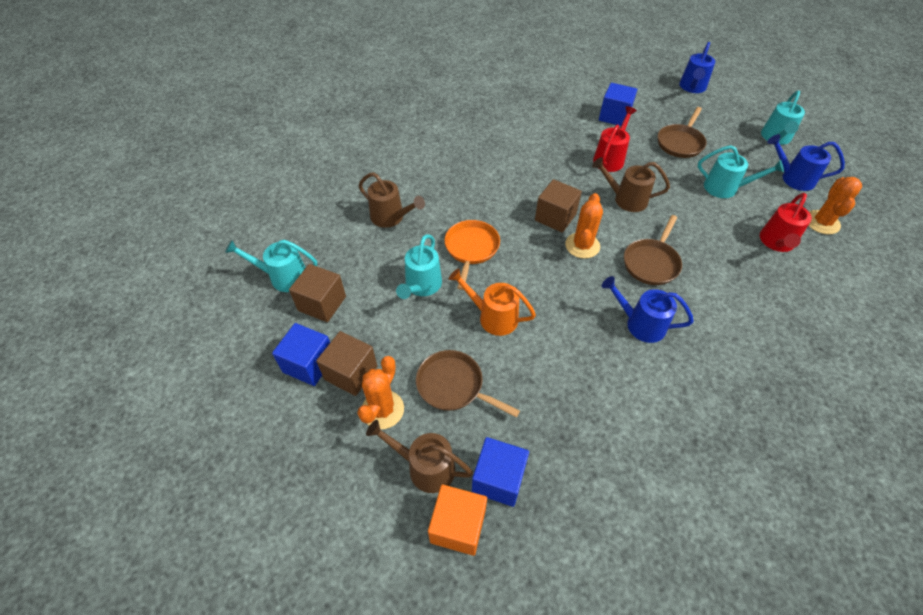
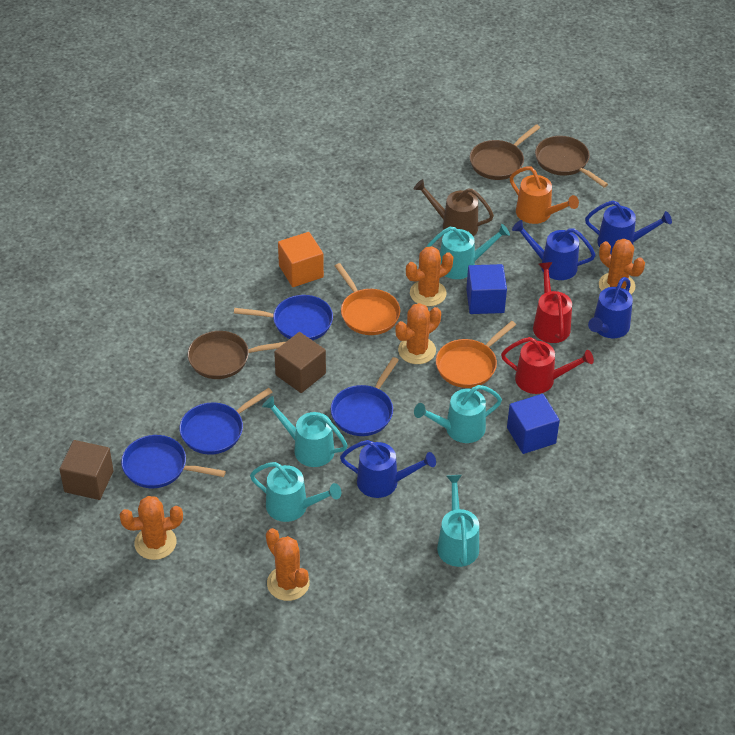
blue cube: [272,323,330,386] [472,437,529,507] [599,83,637,126] = 3 -> [466,264,507,314] [507,394,560,454] = 2
blue pan: none = 0 -> [121,435,226,488] [179,388,273,455] [234,295,333,340] [331,357,399,436] = 4
blue watering can: [602,276,694,343] [679,42,715,93] [767,134,845,191] = 3 -> [340,440,436,498] [512,220,596,280] [585,201,672,254] [588,277,633,338] = 4
brown cube: [289,264,346,322] [316,331,377,396] [535,179,582,233] = 3 -> [59,440,113,500] [274,332,326,393] = 2
brown watering can: [358,172,425,228] [366,420,473,493] [592,157,670,212] = 3 -> [414,179,494,236] = 1
orange cactus: [357,356,404,429] [565,193,603,259] [808,177,862,234] = 3 -> [120,496,183,560] [266,528,310,601] [395,303,441,364] [406,246,453,307] [599,239,645,294] = 5
orange pan: [445,220,500,290] = 1 -> [335,263,400,335] [436,321,516,388] = 2
turquoise watering can: [225,240,317,292] [396,234,442,299] [698,145,784,198] [761,91,805,145] = 4 -> [250,462,341,522] [262,396,348,467] [414,385,502,443] [427,224,510,279] [437,475,479,567] = 5

